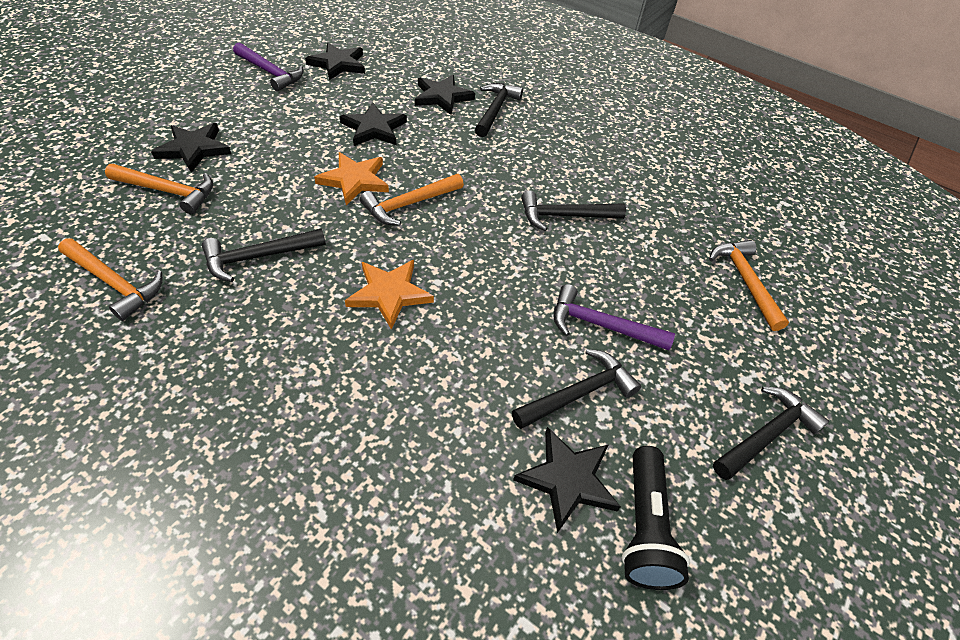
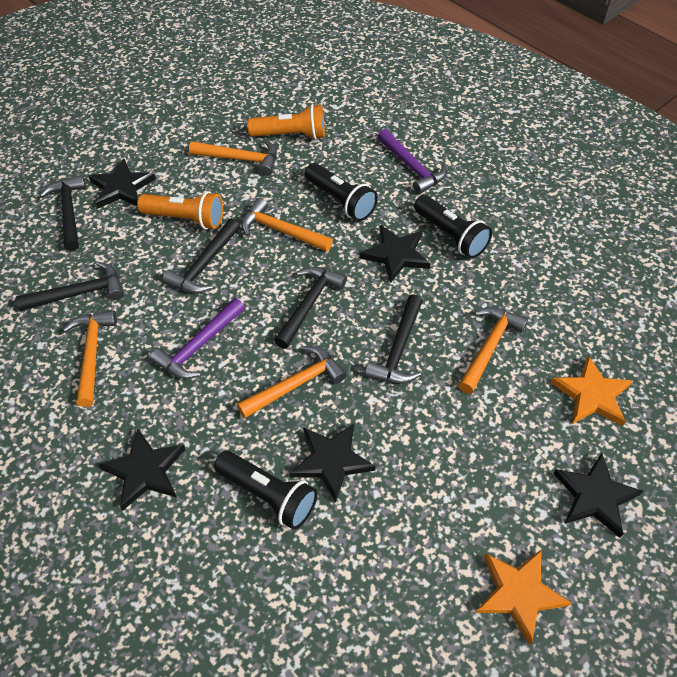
black flashlight: [622,446,690,590] = 1 -> [214,451,317,530] [305,163,378,221] [414,195,492,258] = 3
orange flashlight: none = 0 -> [137,191,223,230] [247,104,325,140] = 2
orange hammer: [58,238,163,321] [105,164,213,214] [360,174,464,226] [709,240,789,331] = 4 -> [63,310,117,407] [189,140,277,176] [237,346,347,418] [241,197,333,252] [458,307,528,394] = 5

